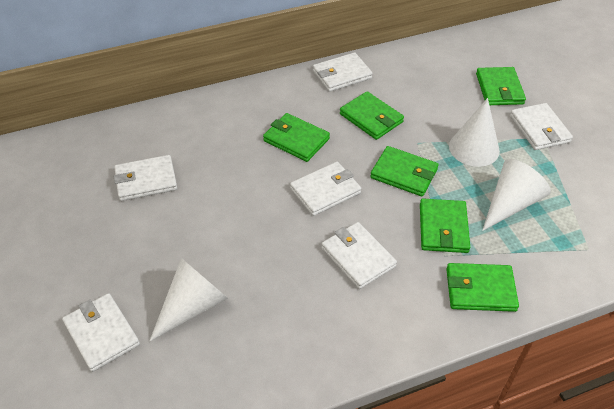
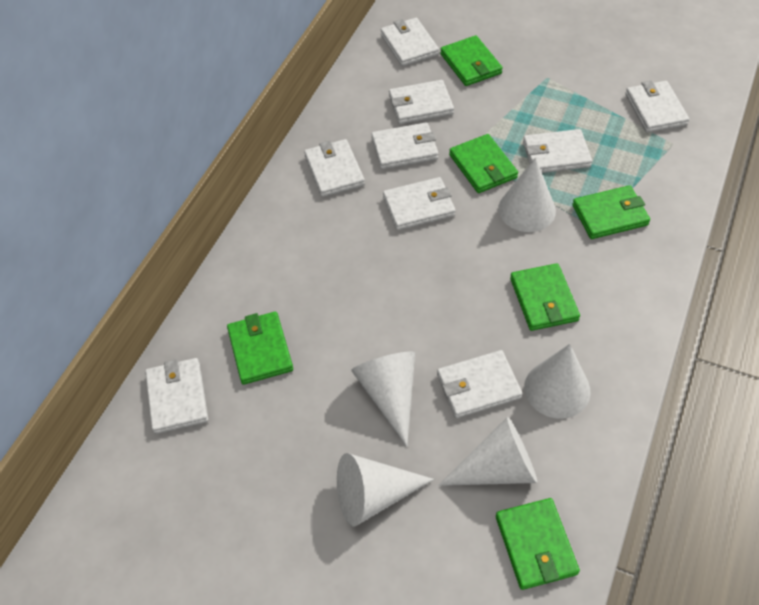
white cone: [149,258,228,342] [449,98,500,167] [482,159,551,231] = 3 -> [337,453,434,526] [351,352,415,447] [438,417,537,486] [498,157,556,232] [524,344,590,419] = 5
white wallet: [62,293,140,372] [114,155,177,201] [290,162,361,216] [313,52,373,92] [322,222,397,289] [510,103,573,150] = 6 -> [145,358,208,434] [304,139,365,197] [371,122,438,169] [381,18,439,66] [383,177,456,230] [389,80,454,124] [437,350,523,418] [523,129,592,173] [625,81,689,133] = 9

